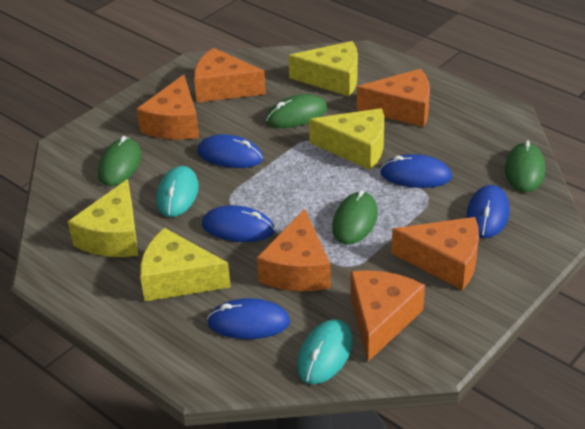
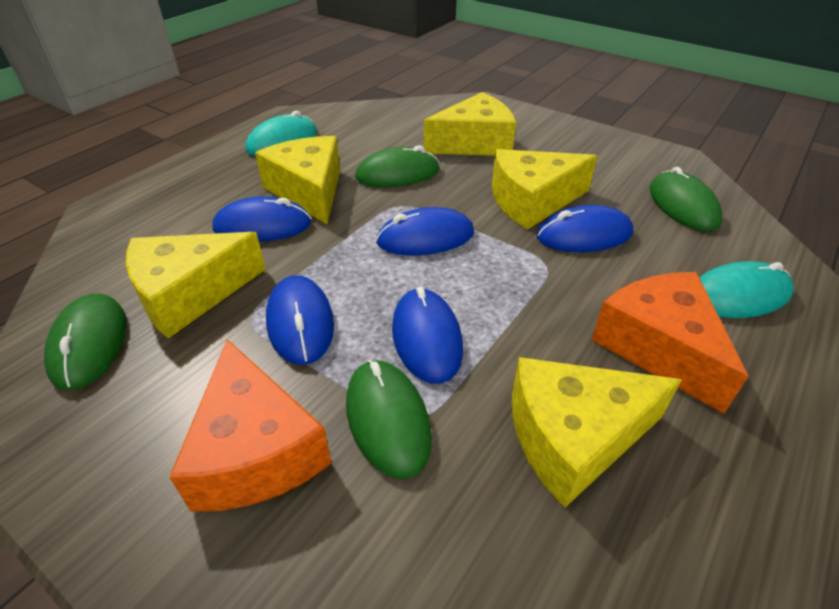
orange cheese: [137,75,199,139] [194,48,266,103] [257,209,331,291] [350,270,425,362] [357,69,430,127] [391,217,479,290] = 6 -> [169,339,332,512] [591,272,748,413] = 2
yellow cheese: [68,179,138,257] [140,228,231,301] [288,41,358,96] [309,108,384,170] = 4 -> [126,232,266,339] [255,136,340,224] [424,92,516,156] [492,149,597,230] [512,357,682,508] = 5

